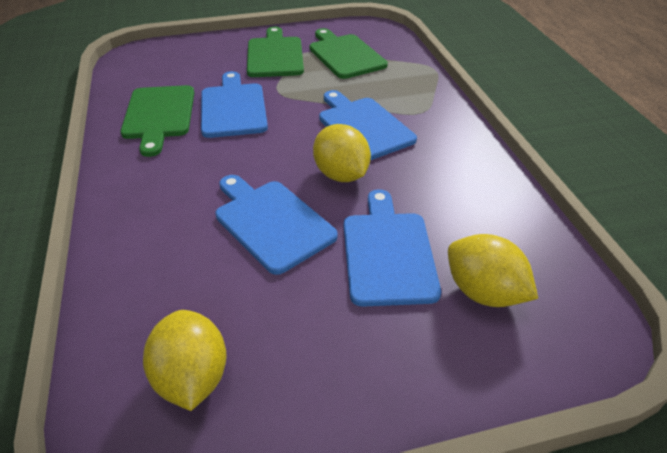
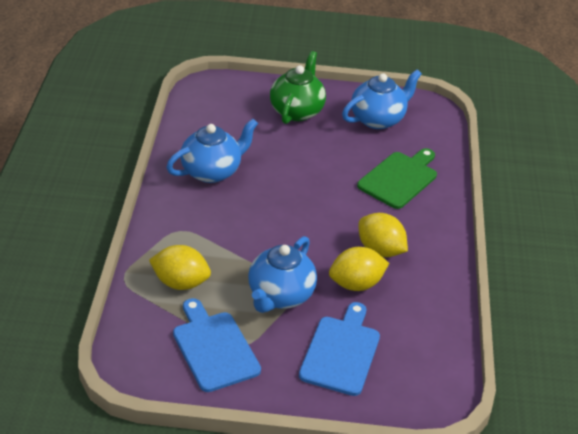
blue cutting board: [201,71,268,138] [215,175,338,275] [319,90,417,160] [344,189,441,307] = 4 -> [173,298,261,392] [299,302,380,396] = 2
blue teapot: none = 0 -> [166,119,258,183] [248,236,317,313] [342,69,422,129] = 3
green cutting board: [121,85,194,157] [247,27,304,77] [309,28,388,79] = 3 -> [357,148,437,209] = 1
green teapot: none = 0 -> [270,51,326,124] = 1

